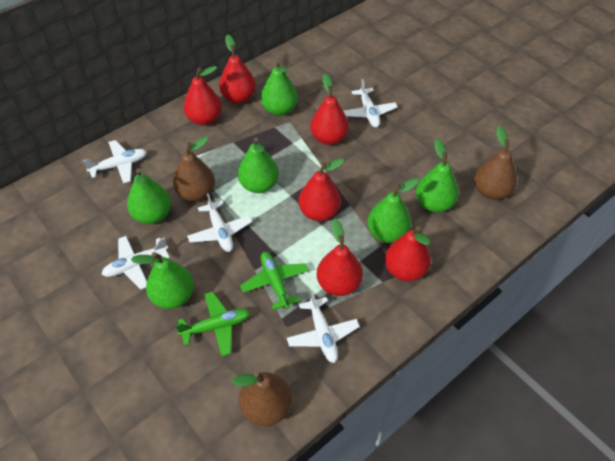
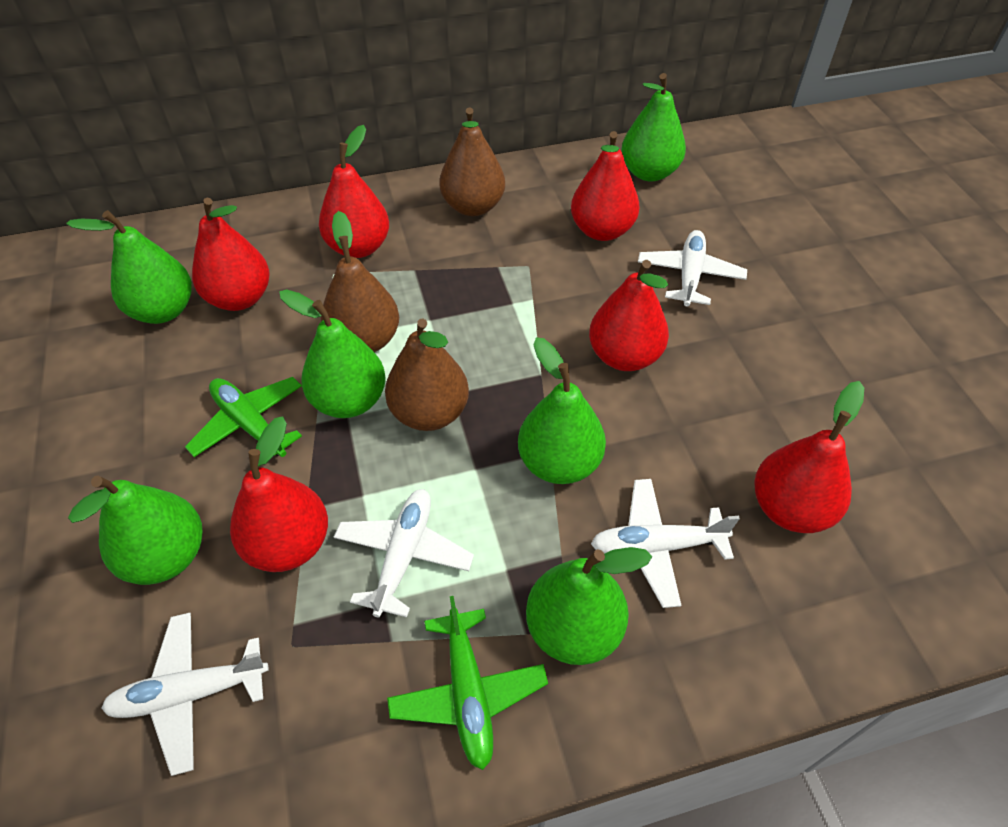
white plane: [82,140,147,184] [102,236,170,290] [187,193,252,252] [287,290,360,363] [344,79,398,128] = 5 -> [101,613,269,776] [334,489,474,617] [591,479,740,608] [638,230,747,307] = 4

